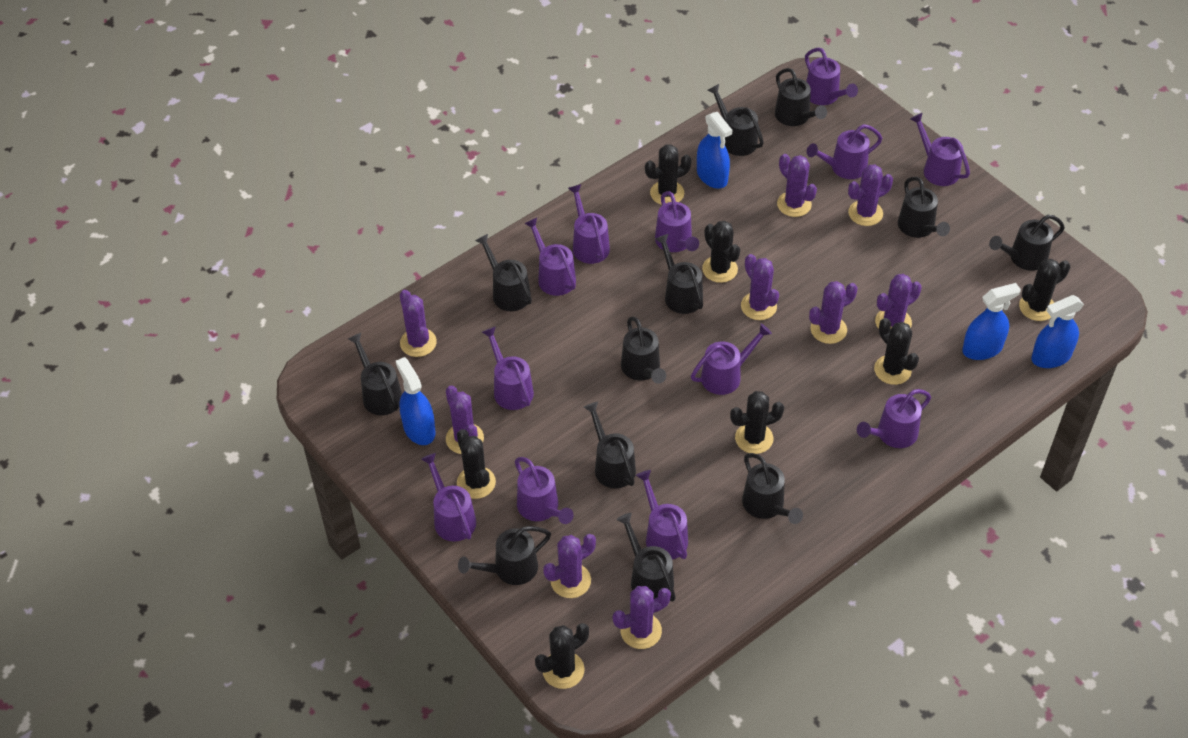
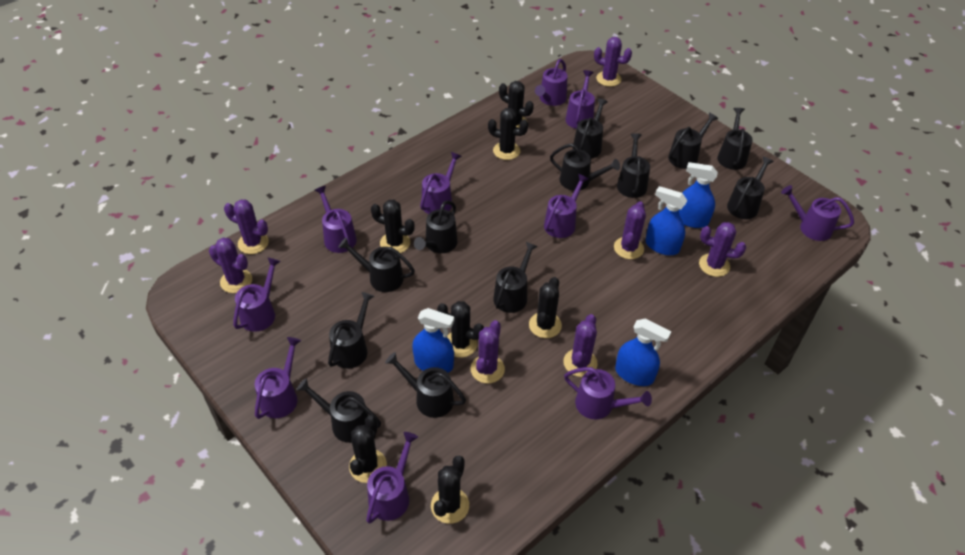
purple cactus: [400,290,437,357] [446,385,484,454] [543,534,596,598] [613,586,671,649] [741,254,779,320] [777,154,817,217] [809,281,857,344] [848,164,893,226] [875,274,922,330] = 9 -> [209,237,252,293] [224,200,269,254] [470,320,505,384] [563,314,598,377] [594,37,632,87] [614,201,646,259] [699,222,746,277] = 7
purple watering can: [421,453,476,542] [482,326,534,410] [515,457,574,524] [524,218,576,296] [568,184,610,264] [636,470,688,560] [655,191,699,252] [691,324,772,395] [805,48,858,105] [807,124,882,179] [857,389,931,448] [910,113,970,186] = 12 -> [233,258,281,332] [255,337,301,419] [315,186,357,253] [366,432,418,524] [420,152,462,214] [535,59,567,106] [544,174,589,238] [564,367,652,420] [566,70,595,129] [781,185,854,241] = 10

